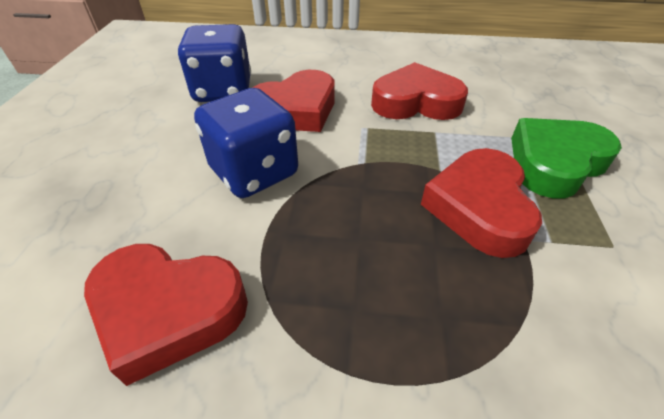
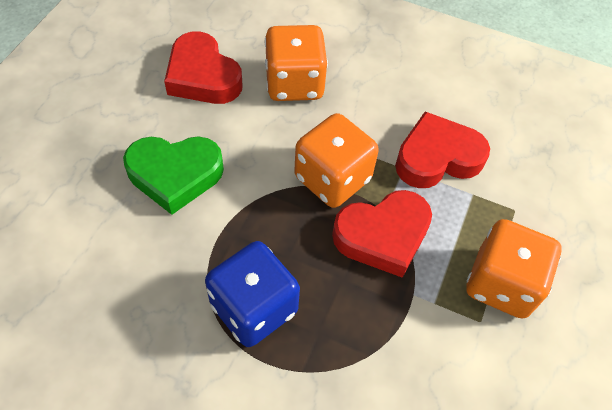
blue dice: [178,24,251,102] [194,88,298,198] = 2 -> [205,241,300,347] = 1
orange dice: none = 0 -> [265,25,328,101] [294,113,379,208] [466,219,562,319] = 3
red heart: [84,244,248,386] [253,70,335,132] [371,62,468,120] [421,148,542,258] = 4 -> [164,31,242,104] [332,190,432,278] [395,111,490,188] = 3

